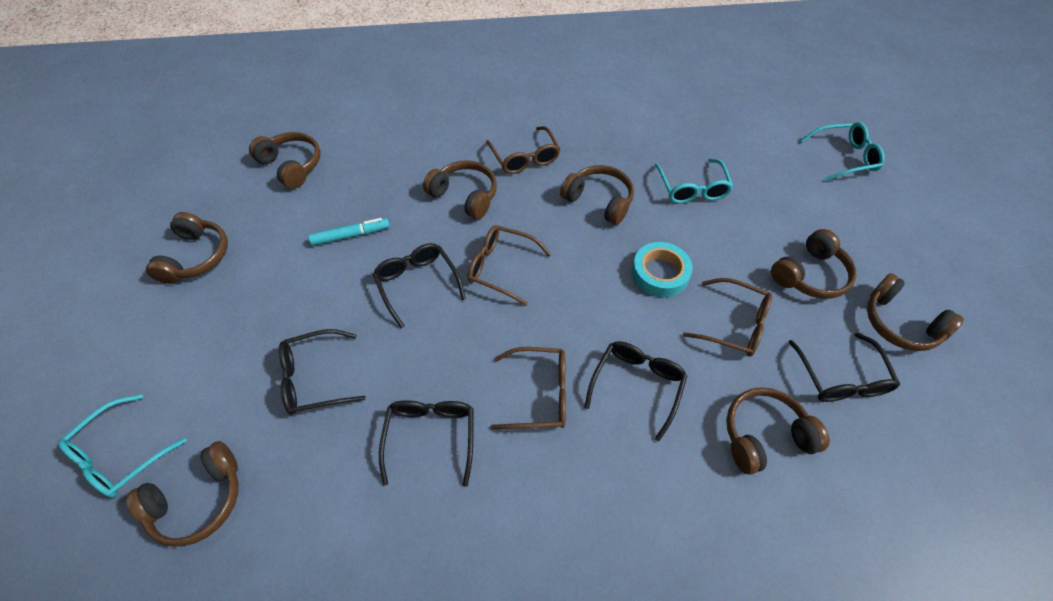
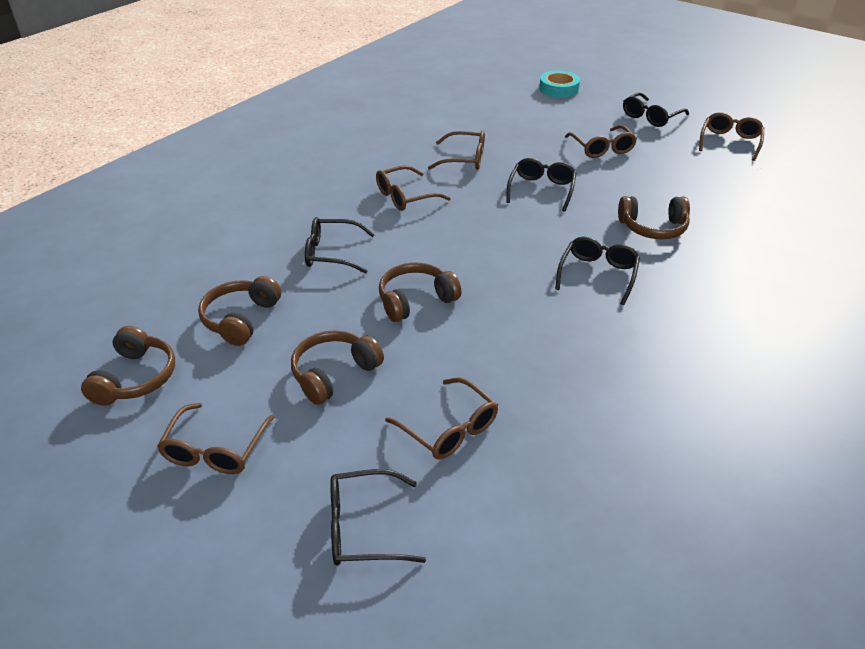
brown glasses: [468,225,551,306] [486,126,560,174] [490,347,566,430] [683,278,772,357] = 4 -> [157,403,274,474] [376,165,451,211] [385,377,498,460] [428,131,485,170] [565,125,637,158] [699,112,764,161] = 6
brown headphones: [126,441,239,546] [146,212,228,284] [249,132,321,189] [423,161,497,219] [560,165,634,225] [726,387,830,475] [771,229,857,299] [867,273,964,351] = 8 -> [81,326,175,406] [198,276,281,346] [291,330,384,405] [379,262,461,322] [618,196,690,240] = 5
turquoise glasses: [58,394,187,498] [654,159,733,203] [800,122,885,181] = 3 -> none = 0
turquoise marker: [308,218,389,246] = 1 -> none = 0

